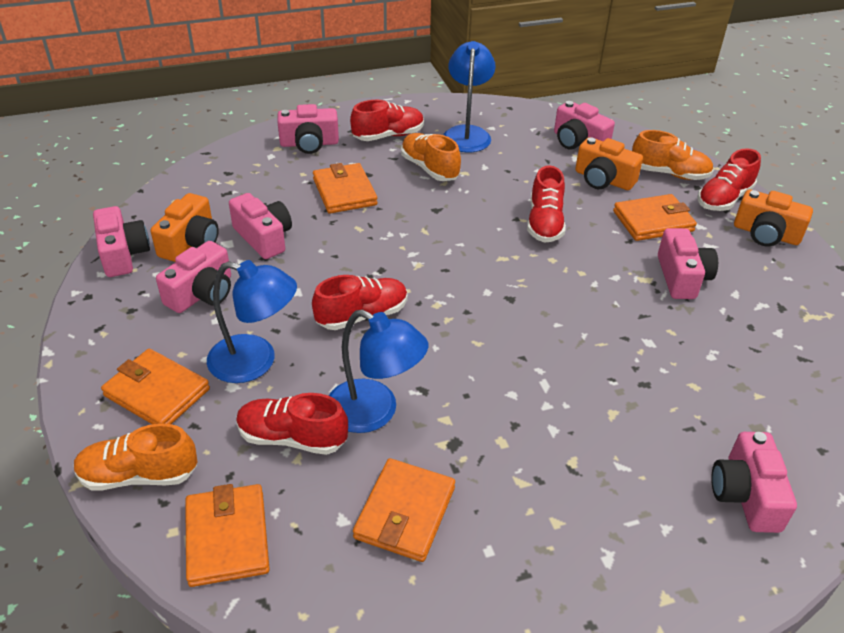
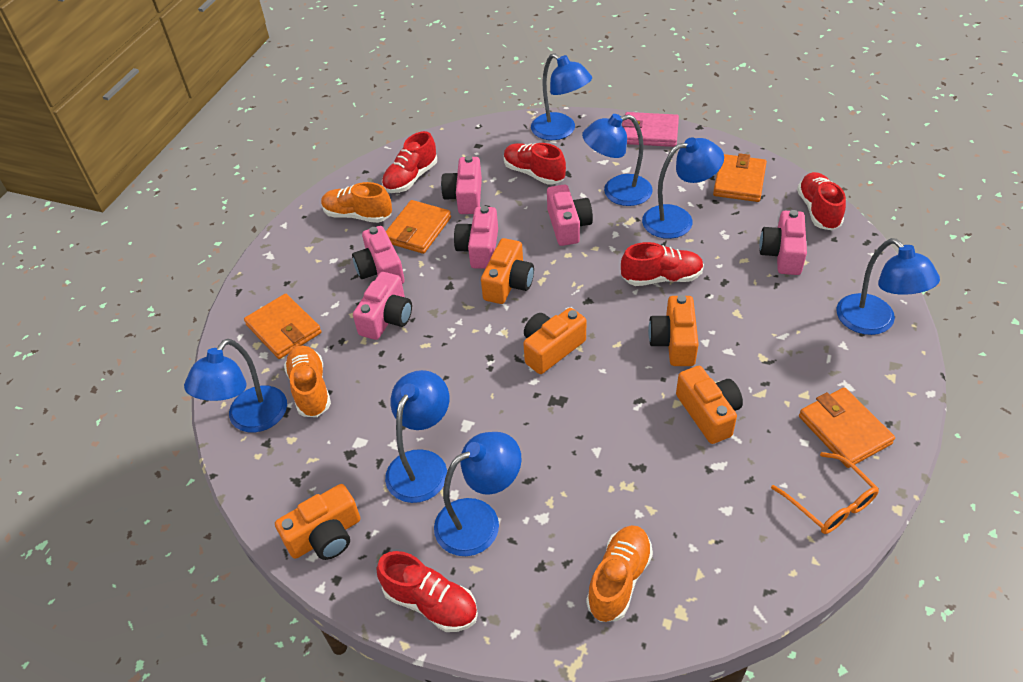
blue lamp: [207,260,297,383] [329,310,428,433] [443,41,496,152] = 3 -> [184,339,287,432] [385,370,449,503] [434,432,522,556] [531,53,592,140] [582,114,653,206] [642,137,724,239] [836,238,940,335] = 7
orange camera: [151,193,219,262] [575,137,643,190] [734,190,813,246] = 3 -> [275,484,360,560] [481,238,534,304] [523,308,586,374] [648,295,699,366] [676,366,743,444] = 5
orange glasses: none = 0 -> [771,452,879,534] = 1
orange wallet: [101,348,210,424] [185,484,270,587] [313,163,377,214] [353,458,455,562] [613,194,697,241] = 5 -> [244,294,322,359] [386,200,451,254] [713,153,767,202] [799,387,895,468] = 4
pink camera: [93,206,150,277] [156,241,231,313] [229,193,292,259] [277,104,339,154] [554,101,615,149] [658,228,718,299] [711,432,797,533] = 7 -> [352,226,405,284] [353,272,412,340] [441,156,482,214] [454,206,498,269] [547,184,593,246] [759,210,807,275] = 6
pink wallet: none = 0 -> [622,112,679,147] = 1

